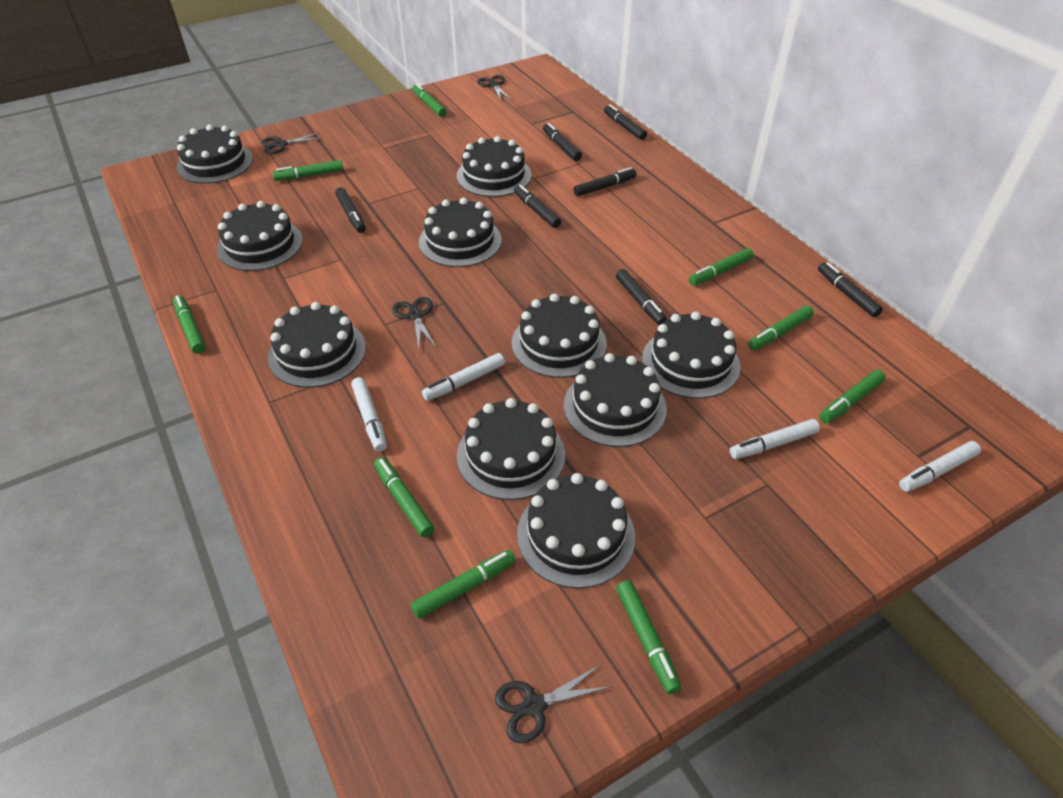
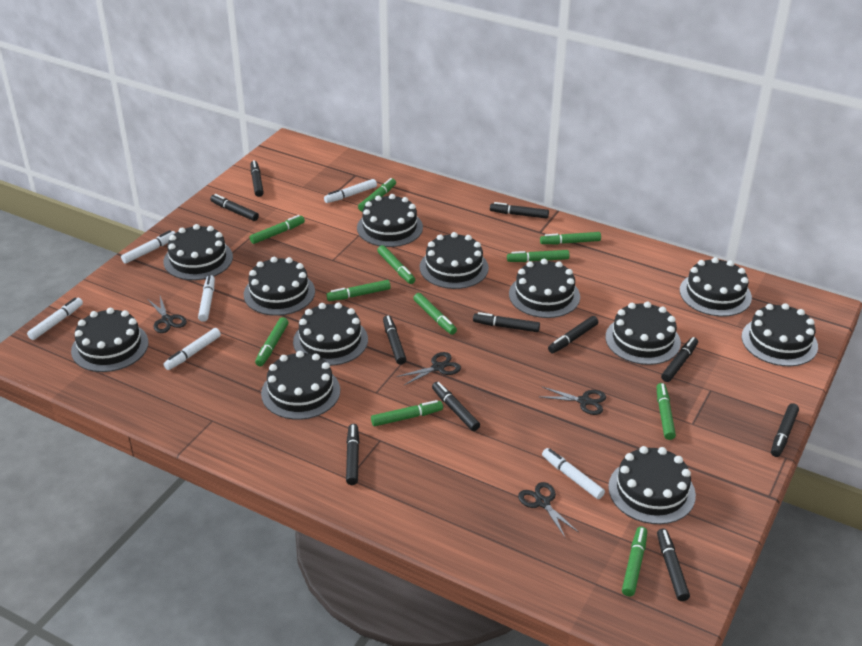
black cake: [176,125,253,184] [217,201,303,271] [268,302,366,388] [419,197,502,267] [457,136,531,197] [457,398,565,500] [512,293,607,378] [517,473,635,588] [564,353,667,447] [642,311,740,399] = 10 -> [71,308,149,372] [163,224,233,280] [244,257,315,316] [261,351,340,420] [293,303,368,366] [357,194,423,247] [420,232,489,289] [509,259,580,318] [605,302,681,365] [608,446,696,524] [680,257,752,317] [741,303,818,366] = 12
black marker: [335,187,366,233] [514,185,561,228] [543,123,582,161] [574,167,636,196] [604,104,647,140] [616,269,667,325] [818,262,883,317] = 7 -> [210,194,259,221] [251,160,264,197] [346,424,359,485] [383,315,406,365] [432,382,480,431] [473,312,540,332] [490,202,549,219] [548,316,598,353] [657,528,690,601] [661,337,698,382] [771,403,799,457] = 11
green marker: [173,295,205,354] [273,160,343,181] [374,457,434,537] [411,550,516,619] [412,84,447,117] [616,580,681,694] [689,248,753,285] [748,306,814,350] [819,370,886,423] = 9 -> [250,215,305,244] [255,317,288,366] [326,280,391,301] [358,178,396,212] [371,400,443,426] [377,245,415,284] [413,293,457,335] [507,250,569,262] [540,232,601,244] [622,526,647,597] [657,383,676,440] = 11
white marker: [351,377,387,452] [422,353,505,401] [730,419,820,459] [899,441,981,492] = 4 -> [27,297,83,340] [121,230,175,264] [164,328,221,370] [198,275,215,322] [324,179,377,203] [542,448,605,499] = 6

